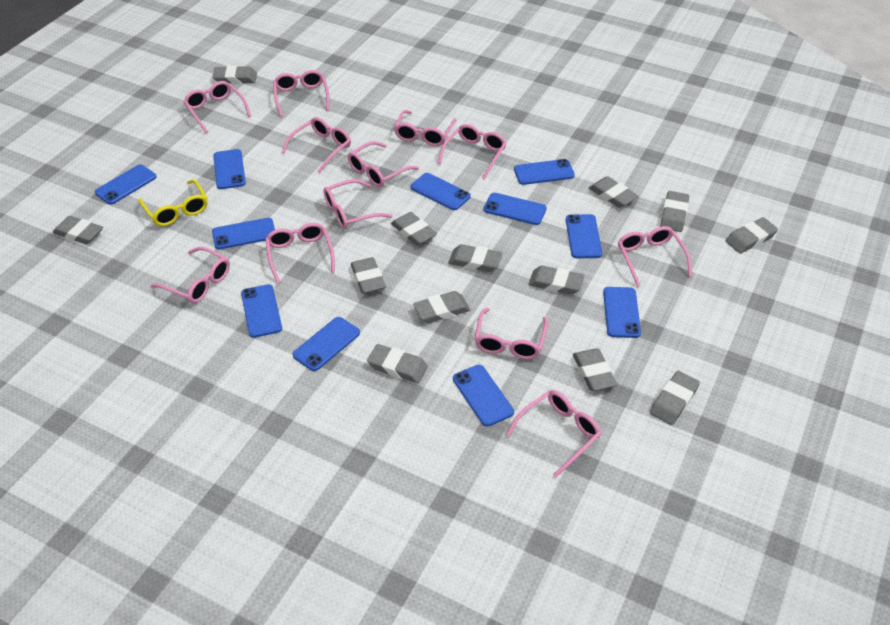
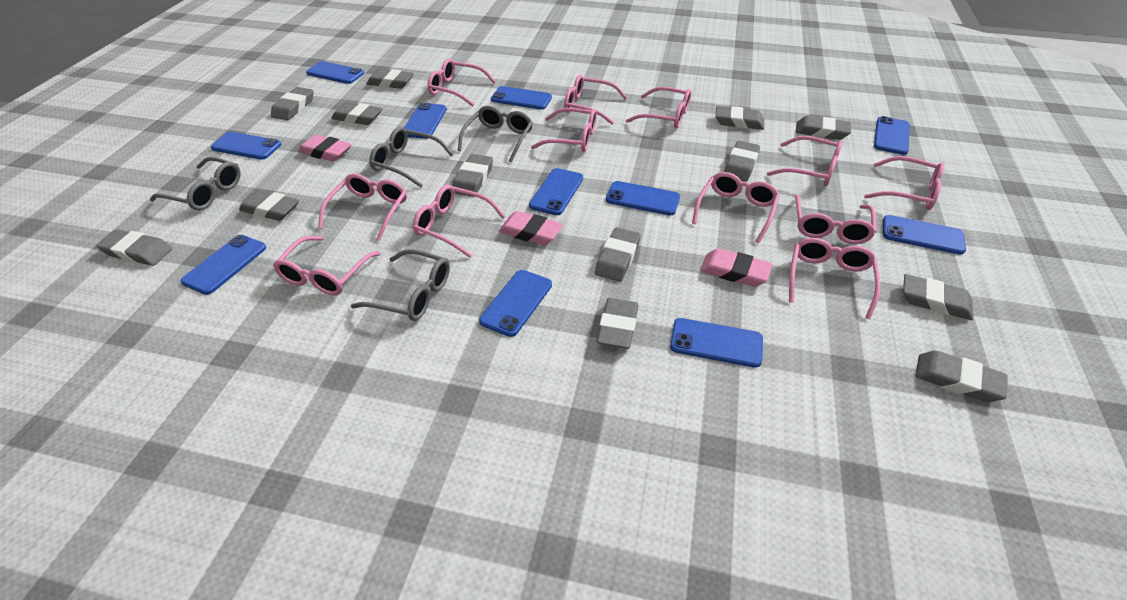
grey glasses: none = 0 -> [150,157,240,210] [351,249,450,321] [369,127,454,187] [458,106,533,162] = 4
pink eraser: none = 0 -> [298,135,351,162] [498,211,563,245] [700,248,773,287] = 3
yellow glasses: [138,179,208,226] = 1 -> none = 0

